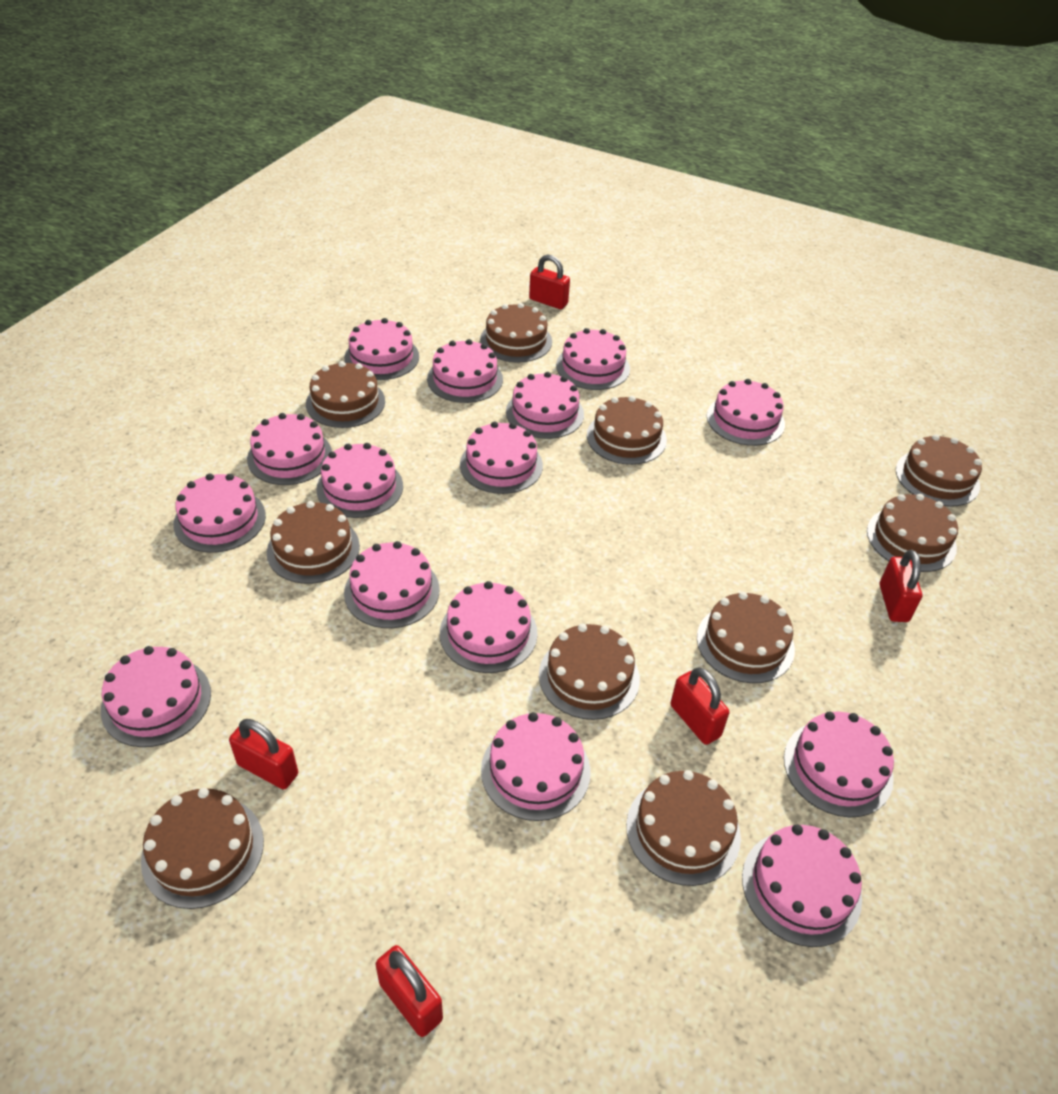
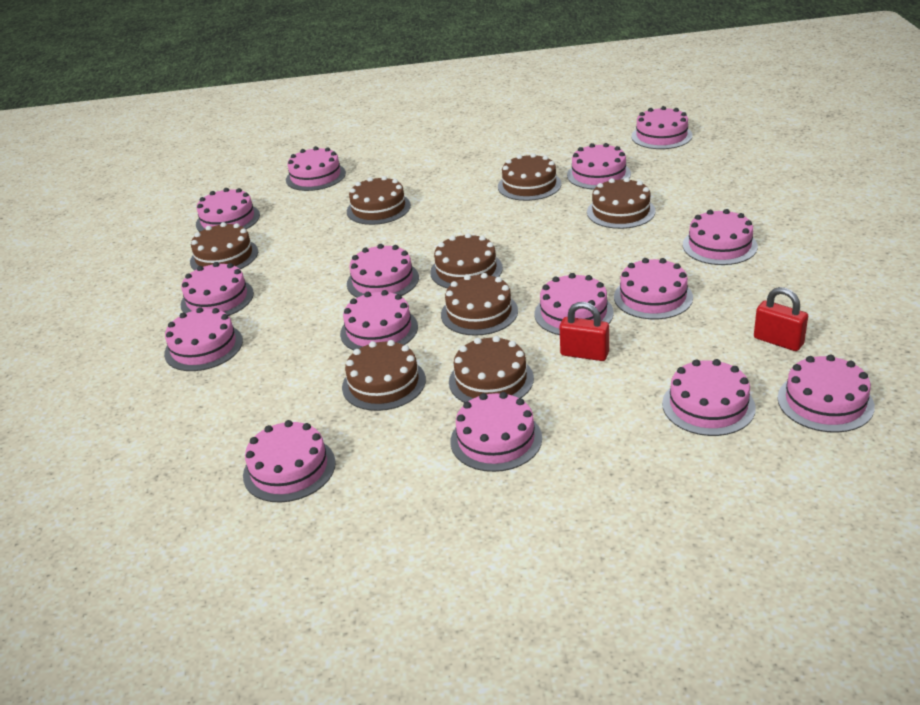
brown cake: [141,788,264,909] [267,501,360,584] [306,361,385,428] [480,303,552,363] [539,624,640,720] [587,396,667,465] [626,770,741,886] [697,592,795,683] [867,494,958,572] [896,434,982,507] = 10 -> [190,222,258,271] [342,340,426,411] [347,176,411,225] [430,233,503,288] [441,273,518,336] [449,336,534,403] [498,153,562,201] [587,177,656,229] = 8
red padlock: [229,719,298,790] [375,945,443,1037] [529,255,570,309] [670,667,729,745] [880,550,922,622] = 5 -> [559,302,609,361] [754,287,808,351] = 2

